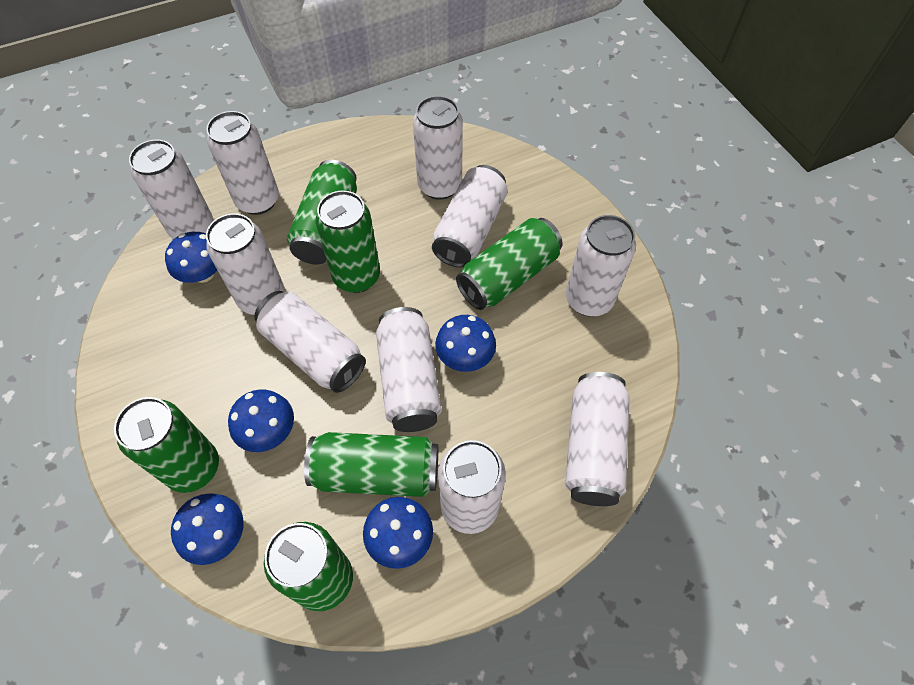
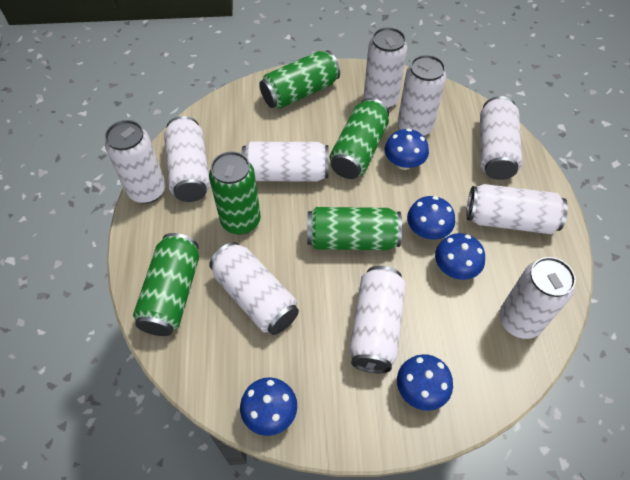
green can: [114,397,219,493] [264,522,353,611] [287,160,357,265] [304,432,438,497] [316,191,380,293] [456,218,563,310] = 6 -> [133,233,199,336] [209,151,261,235] [259,50,340,109] [307,207,402,250] [330,98,389,179] = 5

